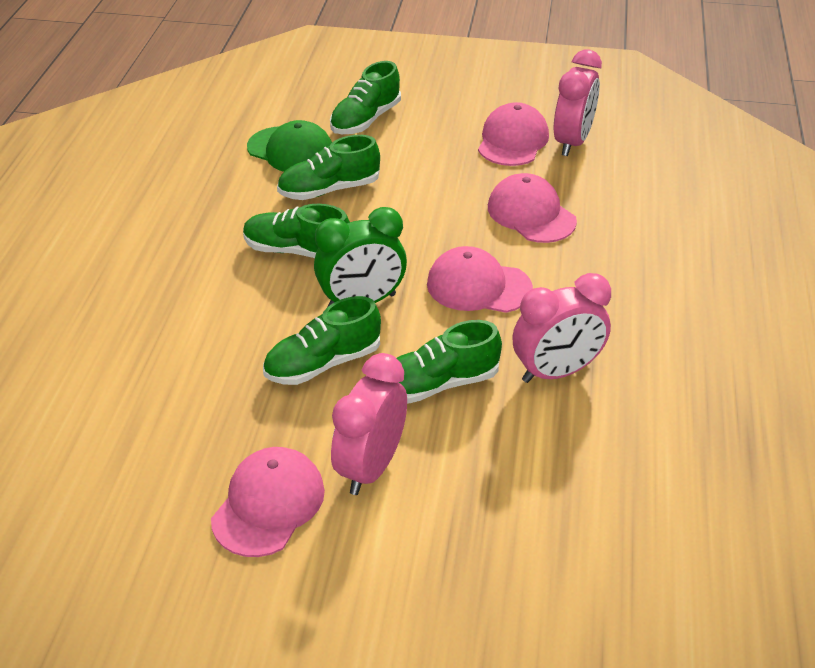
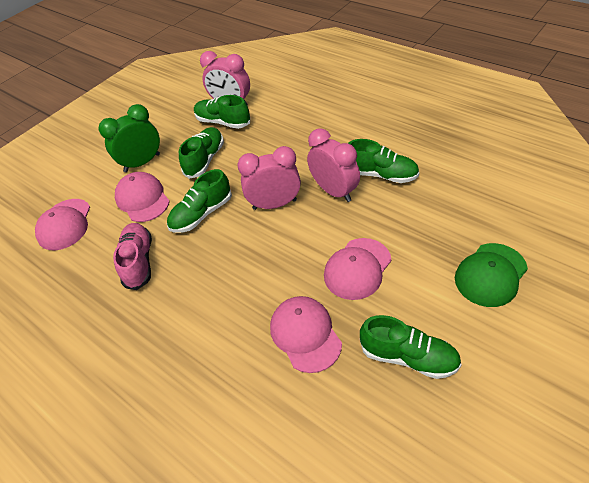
pink shoe: none = 0 -> [113,223,152,290] = 1

